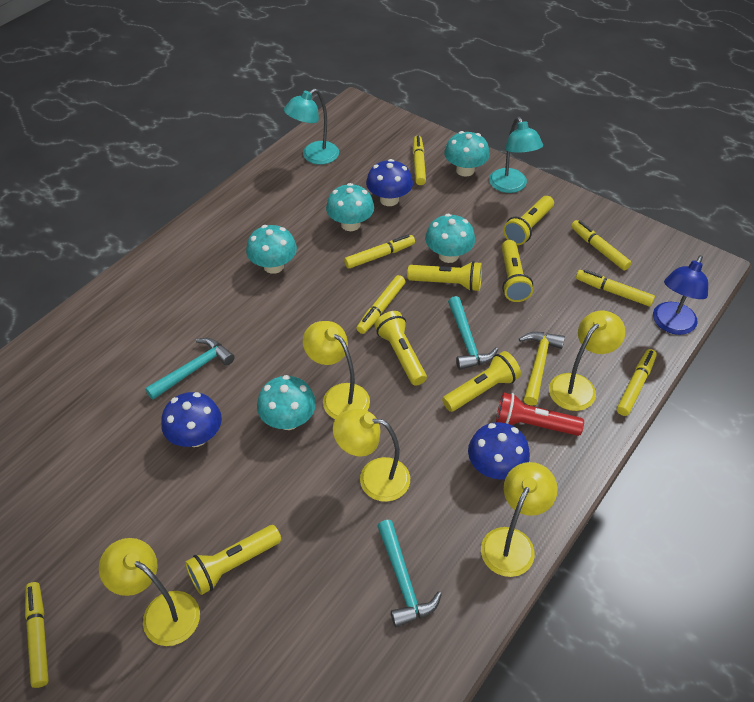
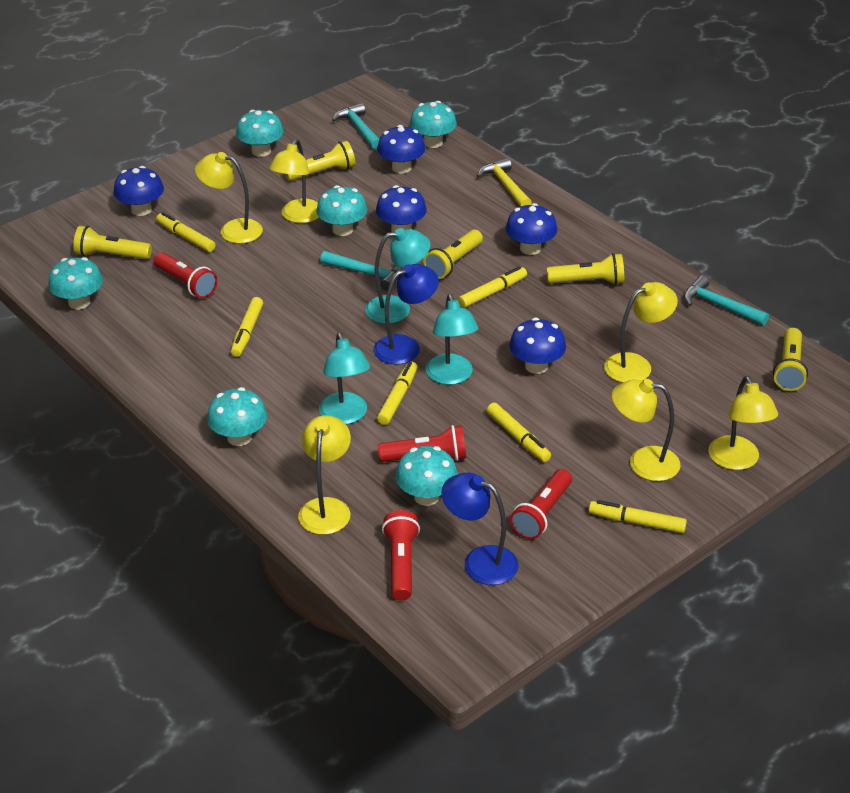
blue lamp: [653,255,708,335] = 1 -> [374,264,439,364] [441,473,518,585] = 2
blue mushroom: [161,392,222,447] [366,159,413,206] [468,422,530,480] = 3 -> [114,166,164,216] [376,185,427,232] [377,125,426,173] [506,203,558,255] [509,317,566,374] = 5
red flashlight: [496,392,584,436] = 1 -> [153,252,217,298] [378,425,466,462] [382,510,420,601] [510,469,572,539] = 4
turquoise lamp: [284,89,339,165] [489,117,543,193] = 2 -> [319,332,370,424] [365,228,431,324] [426,294,479,385] = 3
turquoise mushroom: [246,225,297,274] [257,375,316,430] [326,183,374,231] [425,214,475,263] [444,131,490,177] = 5 -> [48,257,103,310] [207,387,267,446] [236,110,284,157] [316,185,367,236] [396,446,458,506] [410,101,457,148] = 6
yellow flashlight: [185,525,282,595] [375,311,427,386] [407,261,482,292] [442,351,521,412] [501,240,533,302] [503,196,554,245] = 6 -> [73,226,152,259] [285,141,355,181] [423,230,483,279] [546,253,624,285] [773,328,808,391] = 5
yellow lamp: [99,538,200,646] [303,321,370,419] [333,409,410,502] [481,462,558,577] [549,311,625,411] = 5 -> [195,152,263,244] [269,139,319,223] [298,415,351,535] [604,282,678,383] [612,379,681,481] [708,376,778,470] = 6
yellow marker: [25,582,49,688] [344,235,415,269] [357,275,405,334] [413,135,426,185] [571,220,632,270] [576,270,655,307] [617,349,657,416] = 7 -> [156,212,216,252] [231,297,263,357] [377,361,417,425] [458,266,527,308] [487,403,551,462] [589,500,687,533] = 6

